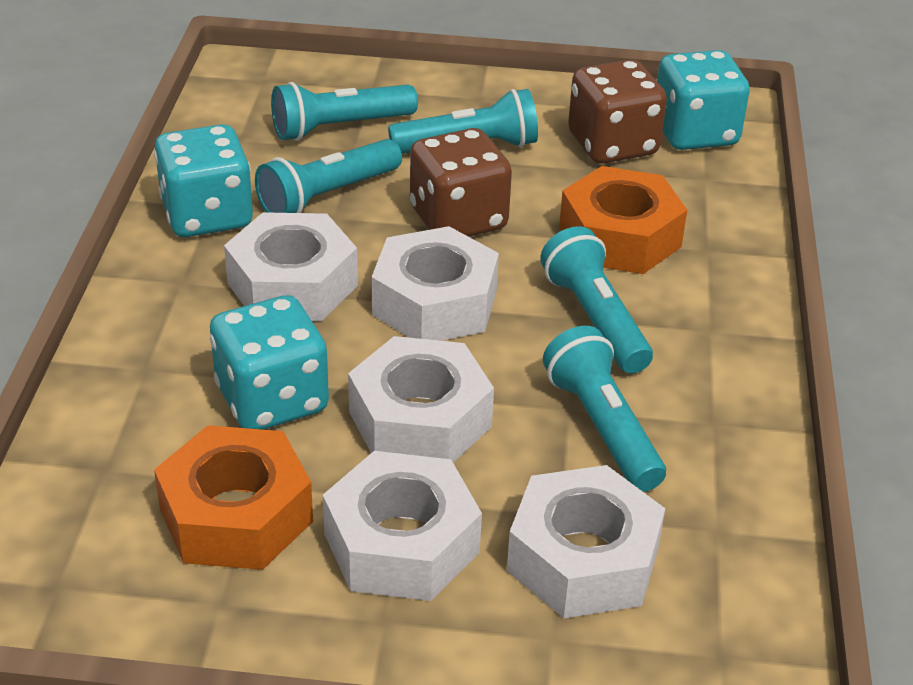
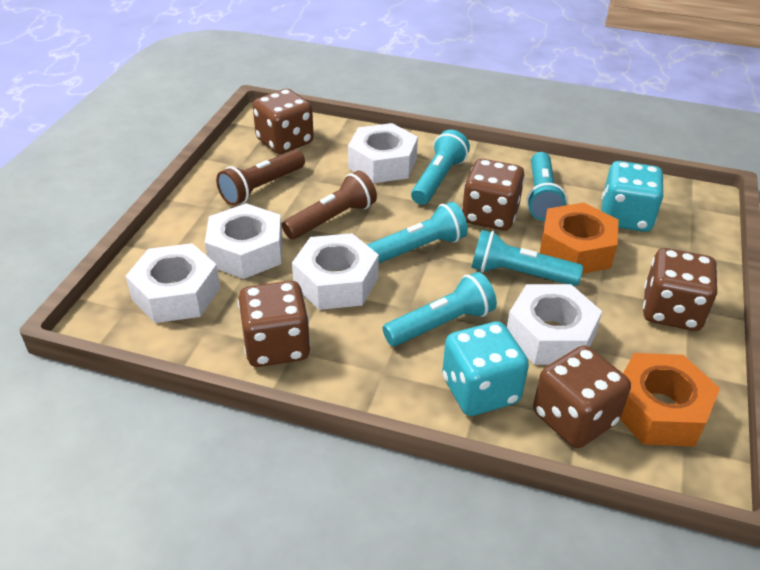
brown dice: [410,128,512,237] [568,60,667,164] = 2 -> [238,281,311,367] [253,89,314,154] [462,159,525,231] [533,345,631,448] [643,248,717,331] = 5
brown flashlight: none = 0 -> [216,150,305,206] [282,171,377,239] = 2
turquoise dice: [154,124,253,237] [210,295,329,430] [657,50,750,150] = 3 -> [442,321,529,416] [601,161,664,232] = 2

